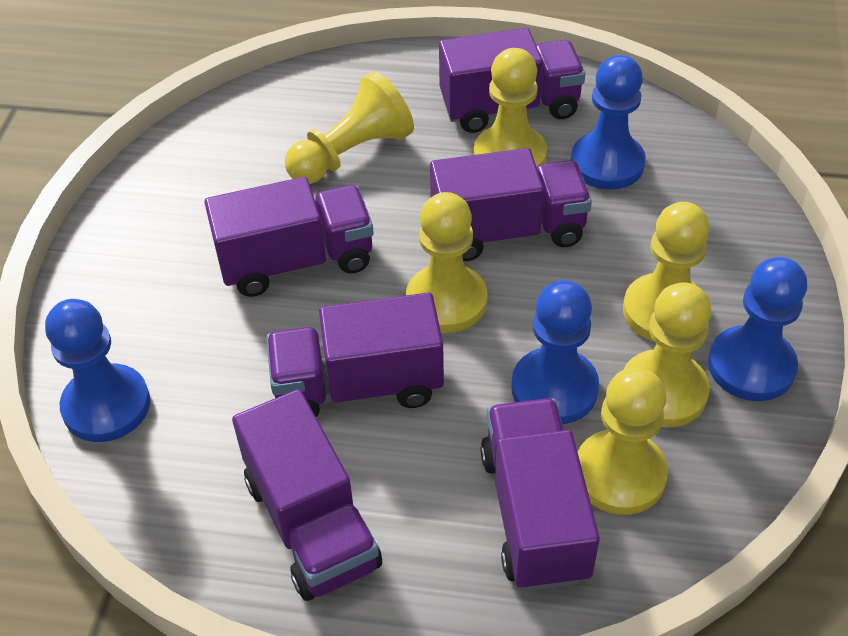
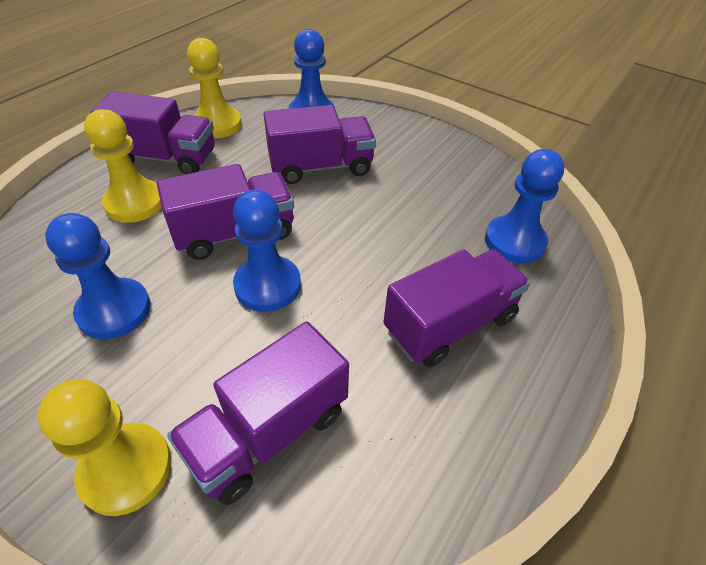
purple truck: [204,177,374,297] [232,389,382,601] [266,293,444,418] [430,148,592,261] [439,28,585,133] [481,398,600,591] = 6 -> [90,91,215,174] [157,164,294,260] [167,321,349,505] [264,105,376,184] [384,249,530,368] = 5
yellow pawn: [285,72,414,184] [406,192,487,333] [474,48,547,167] [578,368,668,515] [623,202,710,341] [623,282,712,427] = 6 -> [37,379,172,516] [84,109,162,223] [187,38,242,138] = 3

